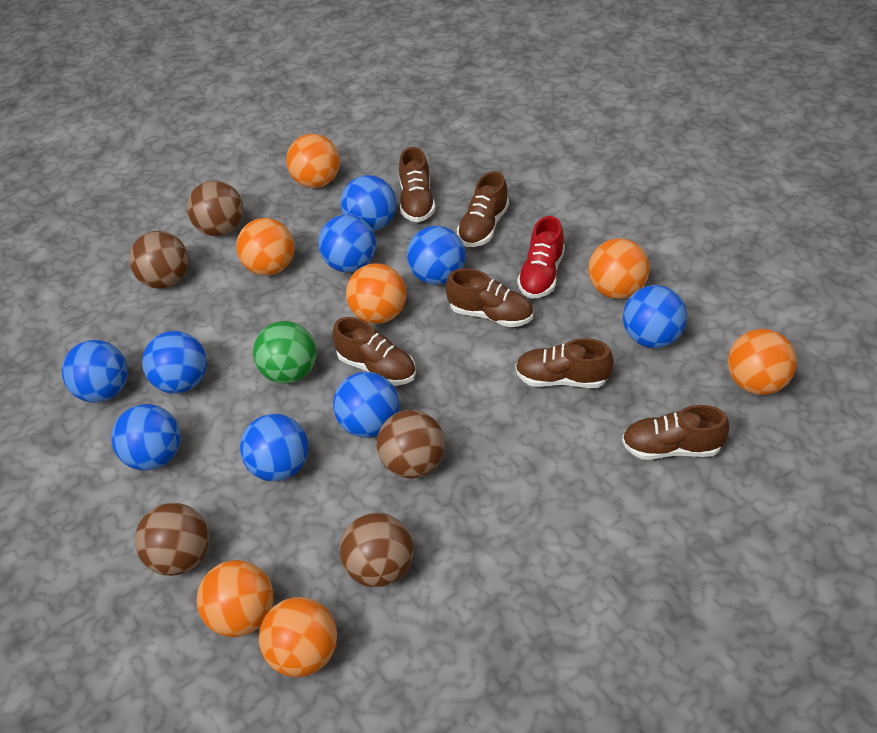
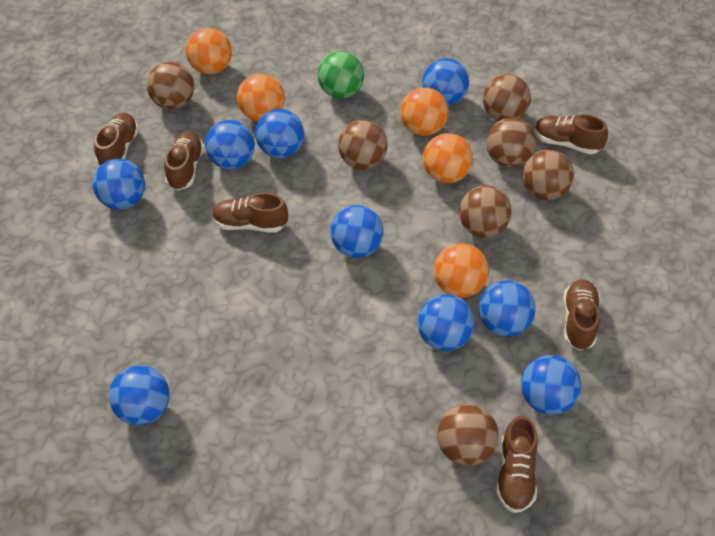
brown ball: [129,231,189,289] [135,503,209,576] [187,181,243,236] [340,513,413,587] [377,410,445,479] = 5 -> [147,62,194,110] [338,120,388,170] [437,404,499,466] [459,185,512,238] [483,74,531,121] [486,118,536,168] [523,149,574,200] = 7
orange ball: [197,560,274,637] [236,218,294,276] [259,597,337,677] [286,134,340,188] [346,263,407,324] [588,238,650,299] [728,329,797,395] = 7 -> [186,28,232,75] [237,74,285,122] [400,87,448,136] [423,133,473,183] [434,243,489,298] = 5
red shoe: [517,216,565,299] = 1 -> none = 0

